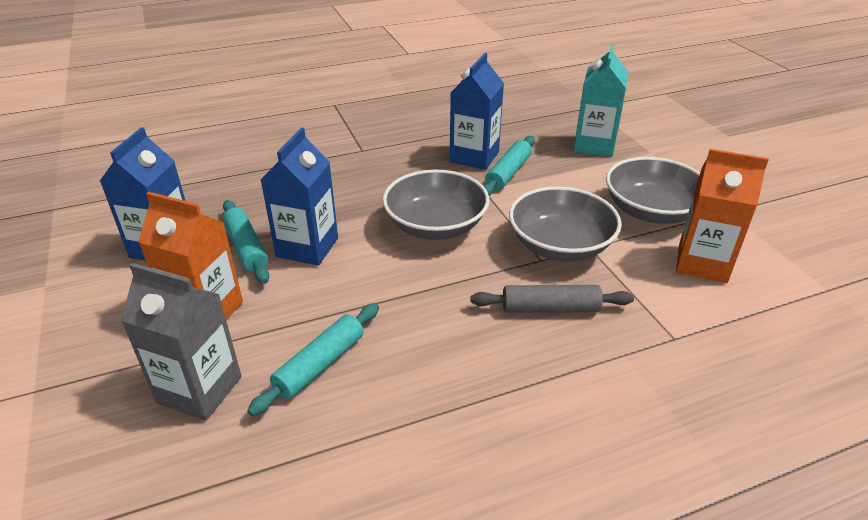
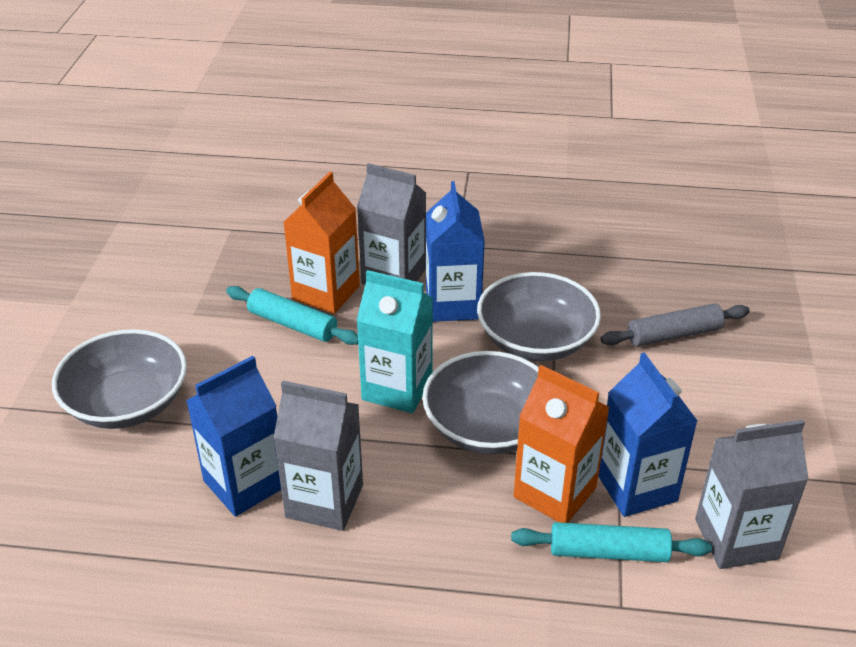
grey carton: [121,263,242,421] = 1 -> [273,381,363,531] [357,163,426,285] [695,420,809,569] = 3
turquoise rolling pin: [223,200,269,284] [247,303,379,416] [484,136,535,196] = 3 -> [226,286,358,345] [511,522,712,562] = 2

